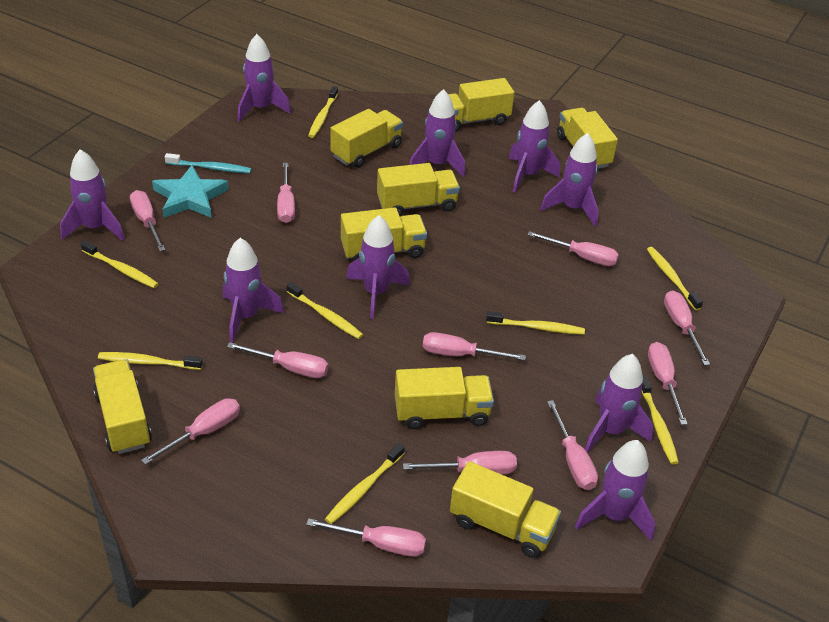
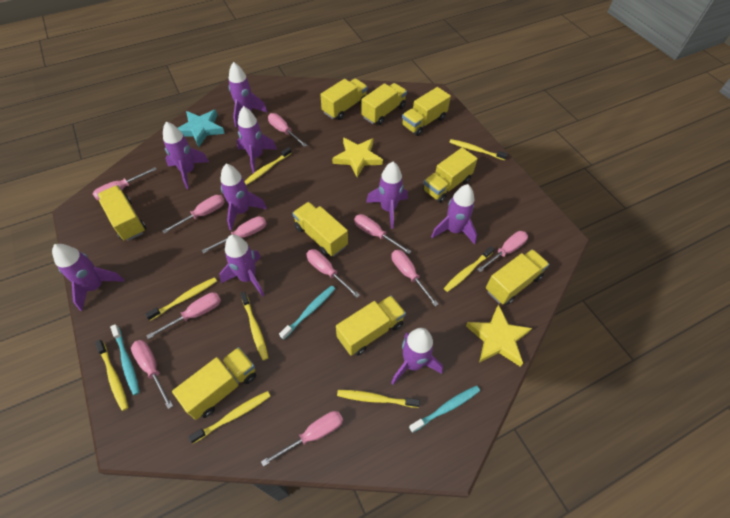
turquoise toothbrush: [165,153,251,173] = 1 -> [110,324,140,395] [279,285,335,340] [409,386,480,433] = 3
yellow star: none = 0 -> [332,138,383,177] [466,304,532,366] = 2
yellow truck: [93,360,152,454] [330,109,403,168] [341,207,427,262] [377,163,460,216] [395,367,494,429] [448,78,515,132] [450,461,561,558] [557,108,618,169] = 8 -> [98,185,146,241] [172,347,256,420] [292,202,348,257] [320,79,368,120] [336,295,406,356] [361,83,407,125] [402,87,451,136] [423,148,478,203] [486,249,549,305] = 9

